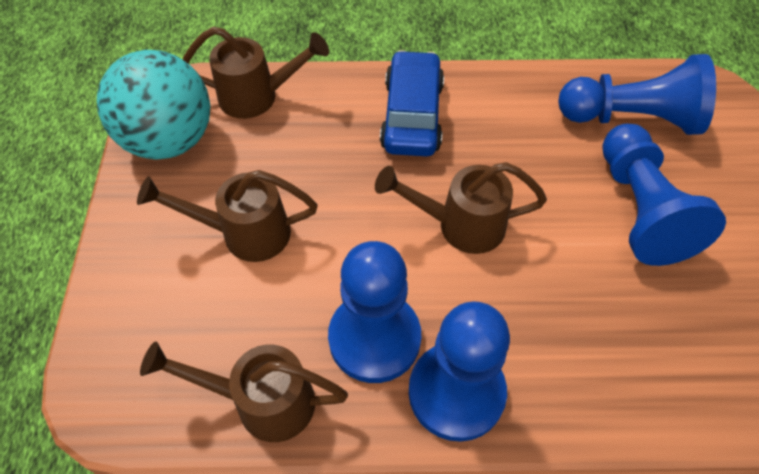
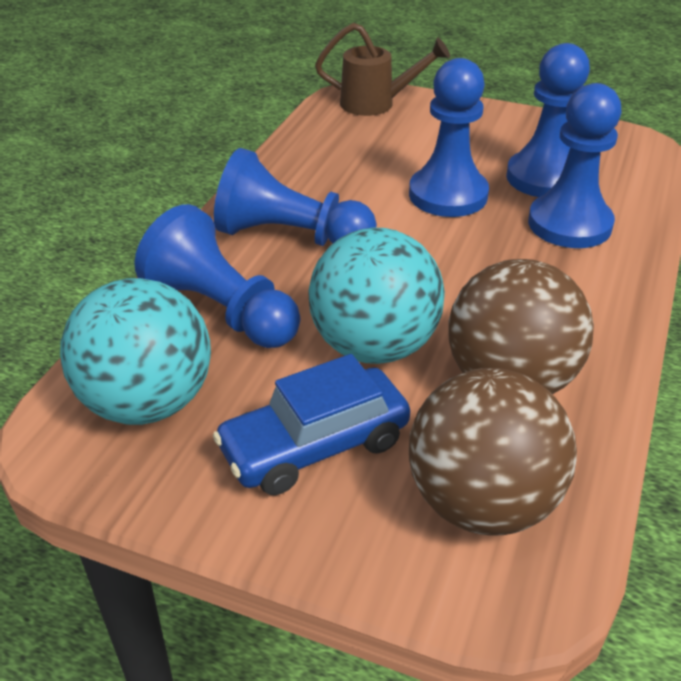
blue pawn: [328,241,421,383] [409,301,510,442] [558,54,716,135] [602,124,726,266] = 4 -> [134,204,300,348] [214,148,377,246] [409,58,489,217] [506,43,590,197] [528,83,622,248] = 5
brown ball: none = 0 -> [409,368,577,536] [449,259,594,394] = 2
brown watering can: [137,170,318,262] [140,342,348,442] [183,27,329,119] [375,162,547,254] = 4 -> [315,23,450,116] = 1
turquoise ball: [97,50,211,160] = 1 -> [60,278,211,425] [308,228,445,364] = 2

